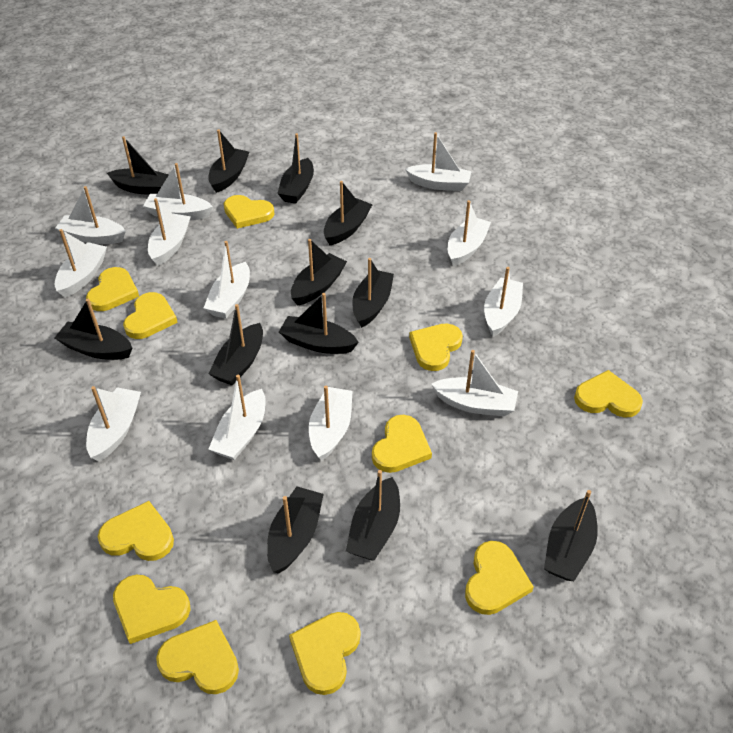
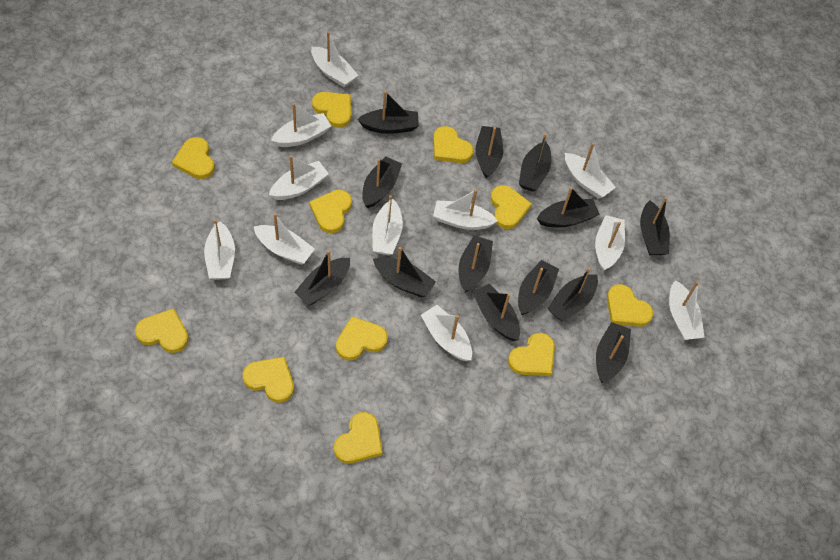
black boat: [54,299,132,360] [107,136,169,195] [208,130,249,193] [208,304,263,385] [267,486,324,574] [277,133,314,204] [279,293,359,354] [291,239,347,306] [324,181,373,245] [346,470,400,561] [352,258,394,328] [544,490,598,581] = 12 -> [294,250,350,305] [357,91,419,134] [362,156,402,208] [373,247,436,297] [459,235,493,293] [473,284,520,341] [476,126,503,179] [518,260,559,315] [519,133,552,192] [537,187,599,228] [547,268,598,322] [596,322,631,383] [640,197,670,255] = 13
white boat: [54,229,107,298] [55,186,126,244] [86,386,141,461] [143,163,213,220] [148,198,191,266] [204,241,250,319] [209,375,266,460] [309,386,353,461] [405,132,472,191] [431,350,518,416] [448,200,491,266] [484,267,523,337] = 12 -> [204,219,235,280] [254,213,315,265] [269,155,329,200] [271,103,331,147] [311,31,358,87] [372,195,403,255] [421,305,472,361] [433,189,498,230] [565,143,616,199] [595,215,625,271] [669,280,705,340] = 11

